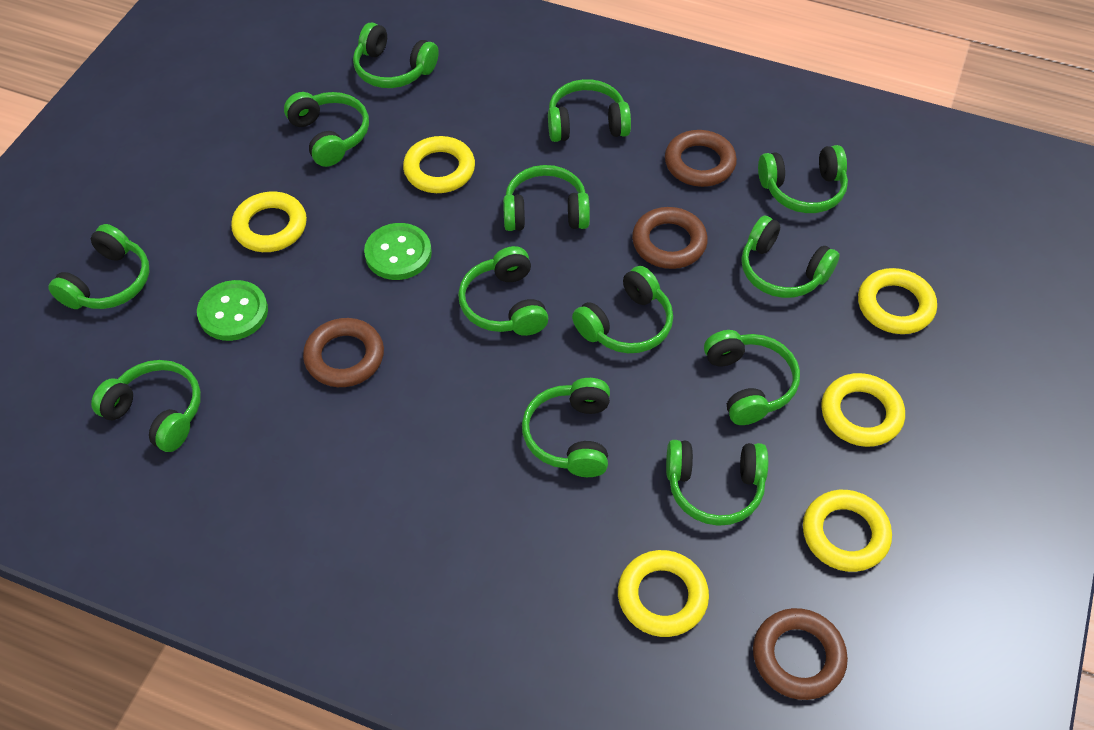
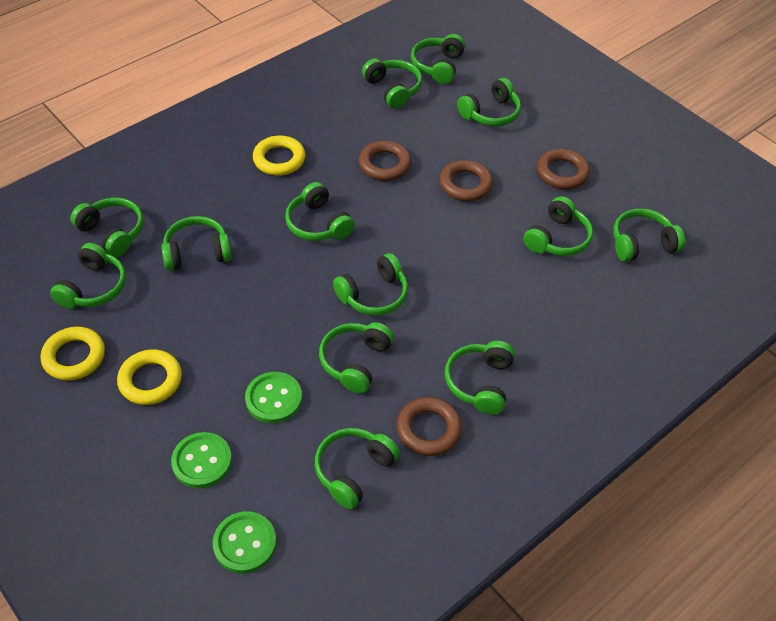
green button: [197,280,268,341] [364,223,432,280] = 2 -> [171,432,232,488] [213,511,276,574] [245,372,302,423] = 3
yellow ring: [231,191,307,252] [403,136,475,193] [618,550,709,637] [803,490,892,572] [821,373,905,447] [858,268,937,334] = 6 -> [41,327,105,381] [117,349,182,405] [253,135,306,176] = 3

